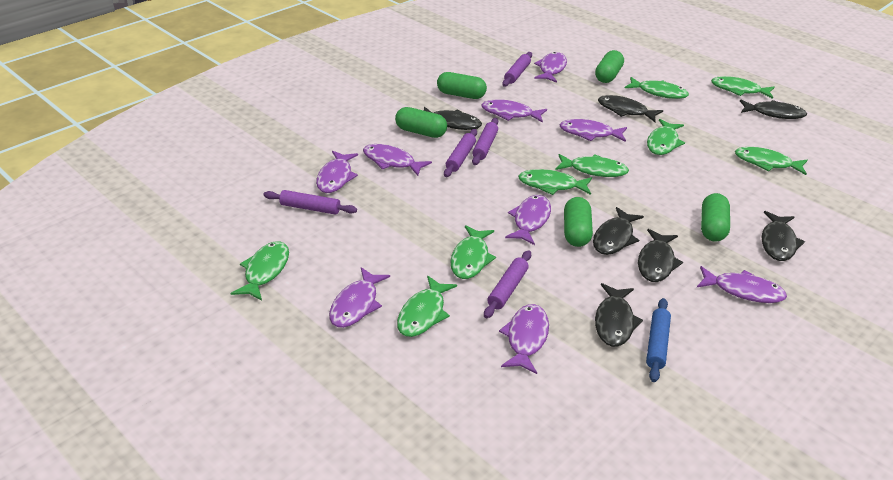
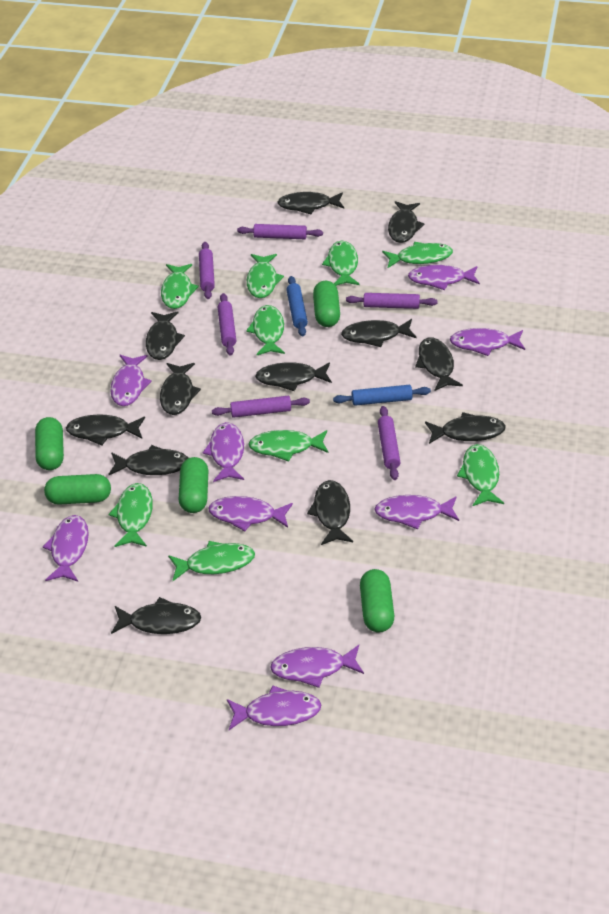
black fish: [424,107,482,130] [593,207,644,255] [595,283,643,347] [598,95,663,122] [638,229,683,282] [740,100,807,119] [762,211,805,261] = 7 -> [66,414,145,445] [108,445,188,476] [111,597,201,634] [146,311,185,360] [160,363,201,415] [255,362,332,391] [277,192,344,214] [307,480,353,545] [341,319,416,347] [388,201,425,243] [415,337,463,391] [425,412,506,444] = 12
blue rolling pin: [646,298,671,382] = 1 -> [286,276,308,337] [333,385,431,406] = 2
purple rolling pin: [263,190,357,215] [444,129,477,177] [472,118,498,165] [484,250,531,318] [502,52,532,87] = 5 -> [199,242,215,299] [212,396,310,418] [218,293,236,356] [237,224,323,239] [346,293,438,309] [378,406,401,480] = 6

